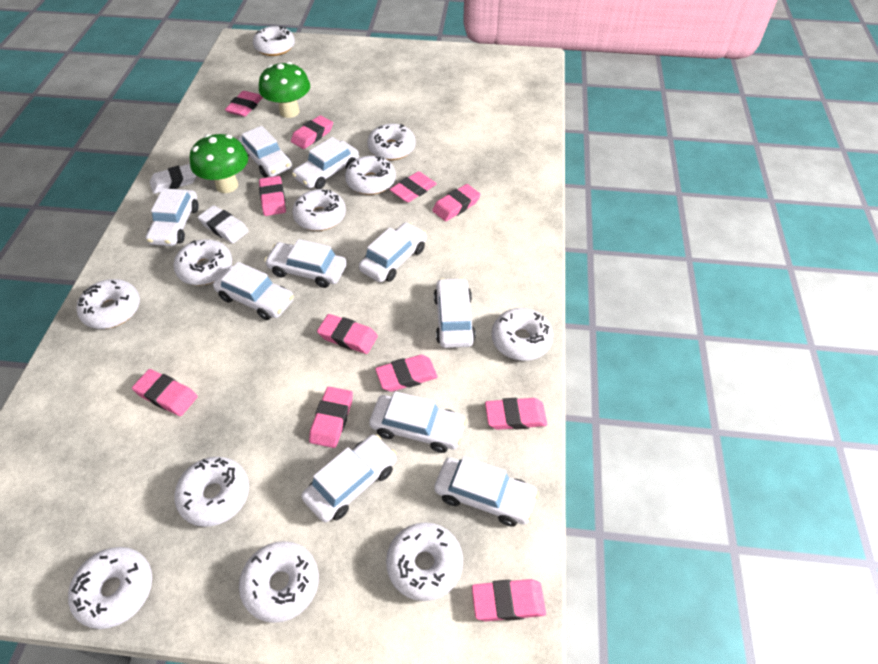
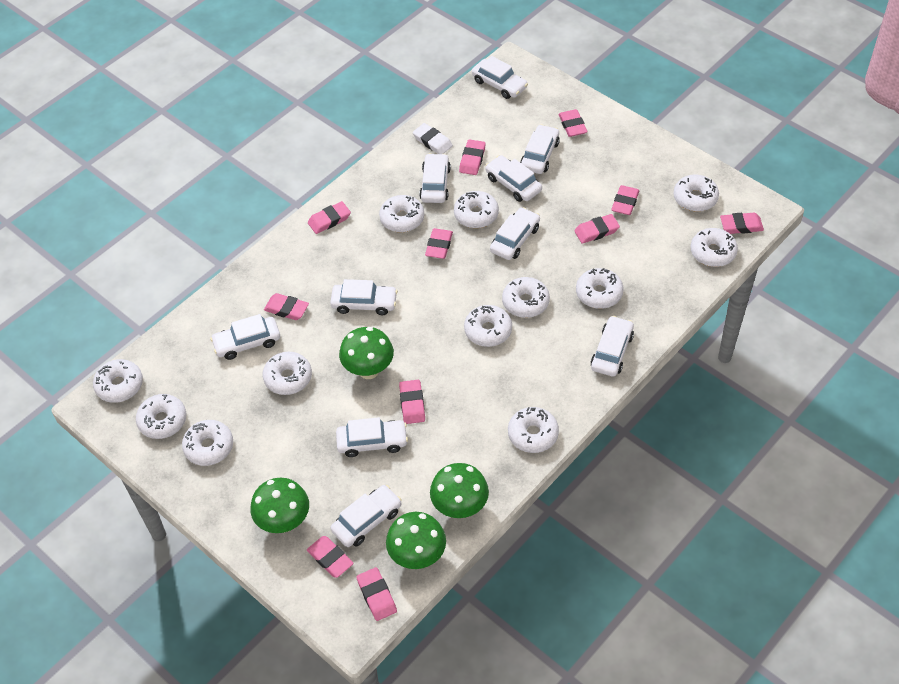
green mushroom: [190,134,248,193] [259,62,310,118] = 2 -> [250,478,309,533] [339,327,394,379] [386,512,446,569] [430,463,489,518] = 4
white donut: [68,547,152,629] [77,279,140,329] [174,239,232,285] [174,457,249,527] [239,541,319,623] [253,26,295,56] [292,189,346,231] [345,156,396,195] [367,123,416,160] [386,522,463,601] [492,308,553,361] = 11 -> [93,359,143,403] [136,394,186,439] [182,420,233,466] [263,352,312,395] [379,195,424,232] [454,191,499,228] [464,305,512,347] [502,277,550,318] [508,407,559,453] [576,268,624,309] [673,175,719,212] [690,228,738,267] = 12
white eraser: [150,164,196,194] [198,205,248,243] = 2 -> [413,123,453,154] = 1

